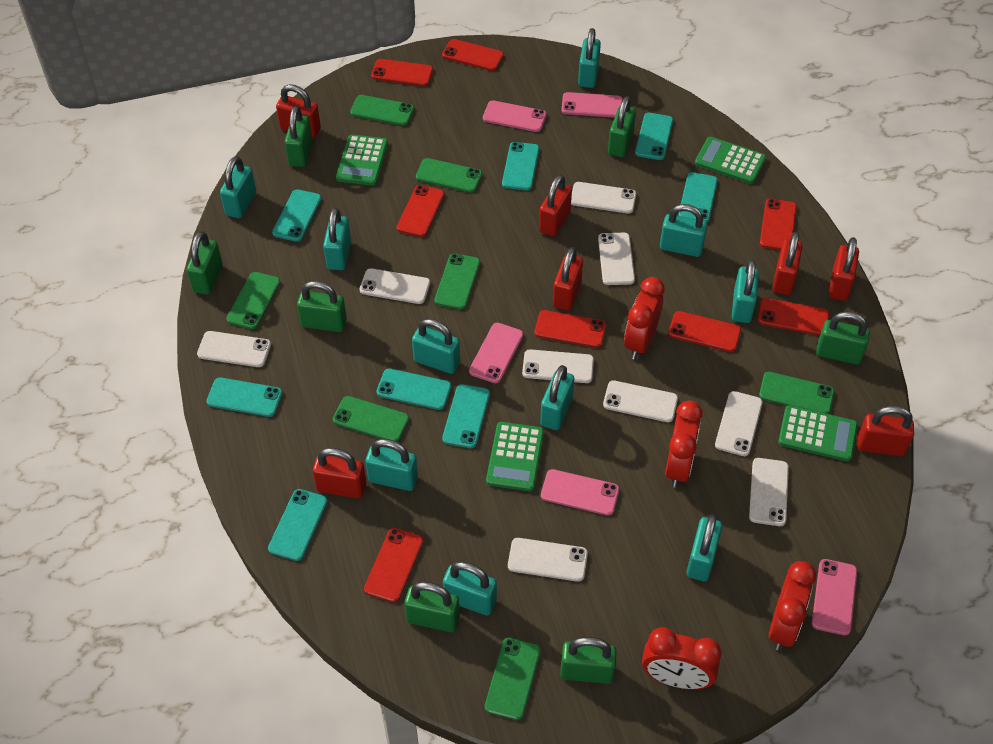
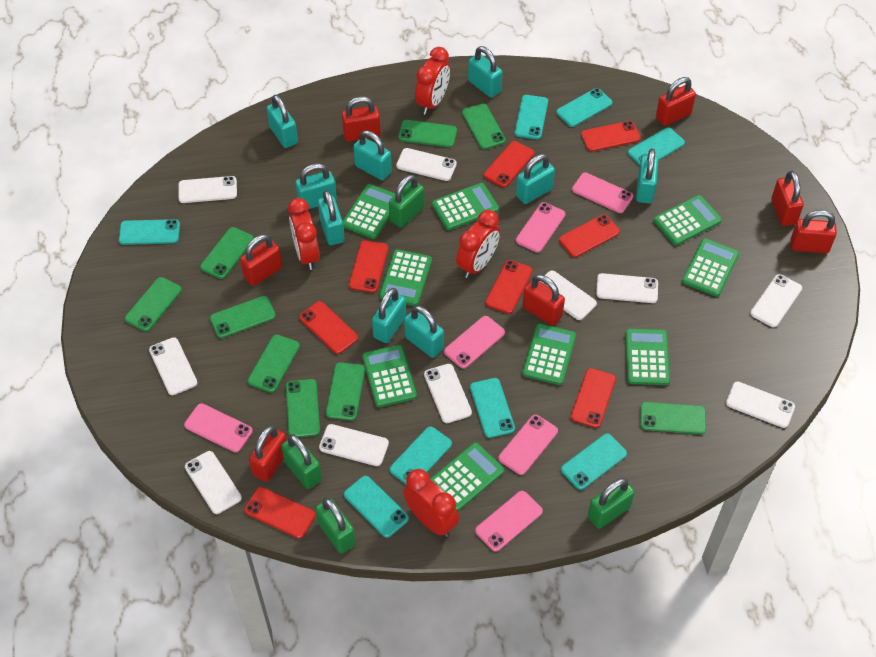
green calculator: [336,135,388,186] [486,422,544,491] [695,137,766,184] [778,405,858,462] = 4 -> [343,184,395,239] [362,345,417,407] [379,249,432,306] [430,443,504,511] [432,183,499,230] [522,324,576,385] [626,329,670,385] [654,195,722,245] [682,238,739,297] = 9
green padlock: [187,231,222,295] [285,106,313,167] [297,281,347,332] [404,582,460,633] [560,637,617,684] [608,96,636,157] [816,311,870,365] = 7 -> [281,434,322,489] [315,498,356,553] [389,175,424,228] [588,478,635,529] = 4
green phone: [226,272,280,329] [333,396,409,442] [350,95,414,126] [416,158,482,193] [435,253,480,309] [485,638,541,720] [759,372,834,414] = 7 -> [125,277,182,331] [200,227,254,279] [210,296,276,338] [248,335,300,393] [286,379,320,437] [326,362,365,421] [399,120,457,147] [462,104,506,149] [641,402,706,434] = 9
pink phone: [469,323,523,383] [483,100,547,132] [541,469,619,516] [561,92,623,118] [812,559,857,636] = 5 -> [184,403,253,452] [444,316,505,369] [475,491,543,552] [498,415,558,475] [516,202,565,253] [572,173,633,213] = 6
turquoise padlock: [220,156,256,218] [323,207,351,270] [365,439,418,491] [412,319,460,374] [443,561,497,616] [540,365,574,430] [578,28,601,88] [660,204,707,257] [687,514,722,581] [732,259,759,323] = 10 -> [267,95,298,148] [295,163,337,209] [318,190,345,245] [353,131,392,180] [372,288,406,343] [404,305,444,358] [468,46,502,98] [516,154,555,204] [636,148,659,203] = 9
white phone: [197,331,271,367] [360,268,430,304] [508,538,588,582] [522,349,594,383] [571,182,636,214] [598,233,635,285] [603,380,678,422] [715,391,763,456] [749,458,789,526] = 9 -> [149,337,197,395] [178,176,237,203] [185,451,242,514] [319,424,389,466] [396,148,457,181] [424,364,472,423] [540,271,597,320] [596,273,658,303] [726,381,795,428] [750,274,802,327] = 10

